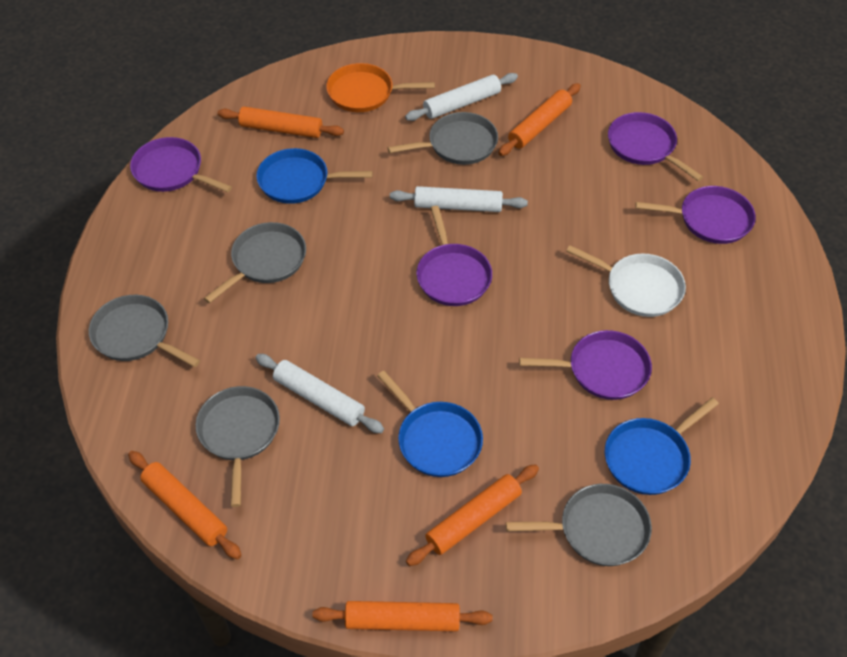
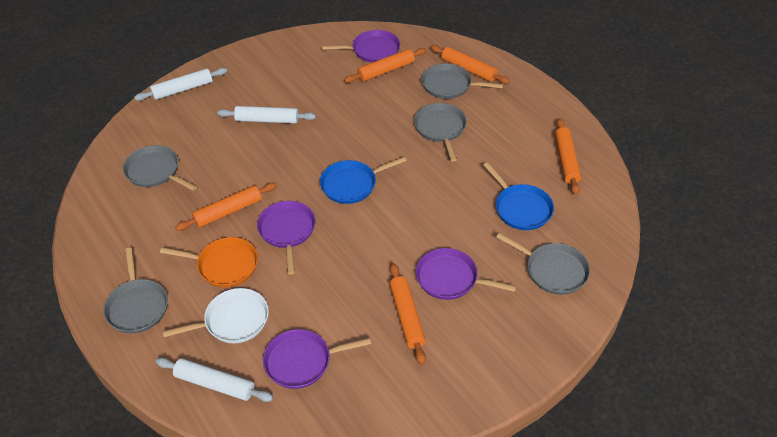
blue pan: [256,148,373,204] [377,371,483,477] [605,397,719,495] = 3 -> [320,157,407,204] [483,162,554,230] = 2
purple pan: [130,137,232,192] [416,206,492,306] [519,330,652,400] [608,112,703,181] [635,186,756,244] = 5 -> [257,201,315,274] [263,329,371,389] [322,30,400,63] [416,248,516,300] = 4

